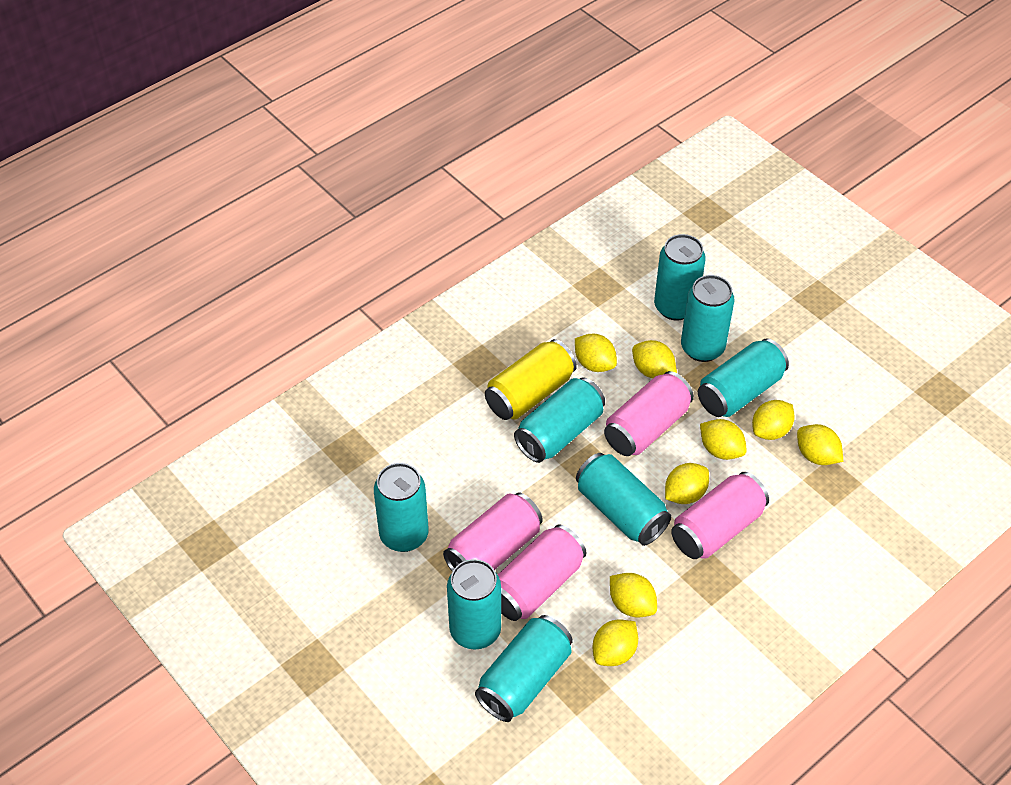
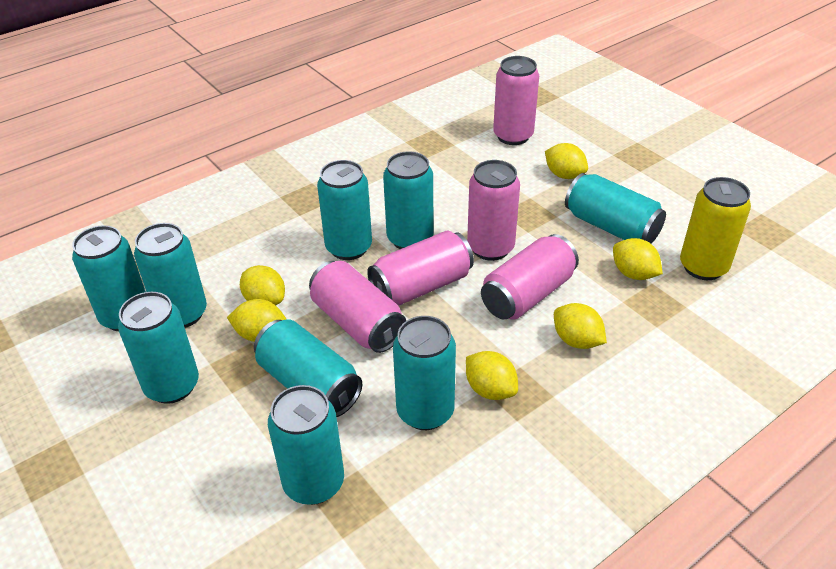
pink can: [443,492,543,572] [498,524,586,621] [604,371,694,456] [671,472,769,559] = 4 -> [309,261,406,353] [367,231,474,305] [467,160,520,261] [481,234,579,320] [493,56,539,145] = 5
turquoise can: [374,463,429,552] [447,559,501,650] [475,615,573,722] [514,377,605,463] [576,453,671,546] [654,234,706,321] [681,275,735,362] [698,338,789,417] = 8 -> [72,225,146,331] [118,292,199,404] [134,223,207,328] [254,319,362,417] [268,385,344,505] [317,160,372,260] [383,151,433,249] [393,316,456,430] [565,173,666,244] = 9
yellow lemon: [575,334,617,372] [593,619,638,666] [610,573,657,618] [632,340,677,378] [665,463,709,504] [700,419,747,460] [752,400,795,440] [797,424,843,465] = 8 -> [227,299,286,342] [240,265,285,305] [466,351,518,400] [545,143,588,179] [554,303,607,349] [613,238,663,280] = 6

